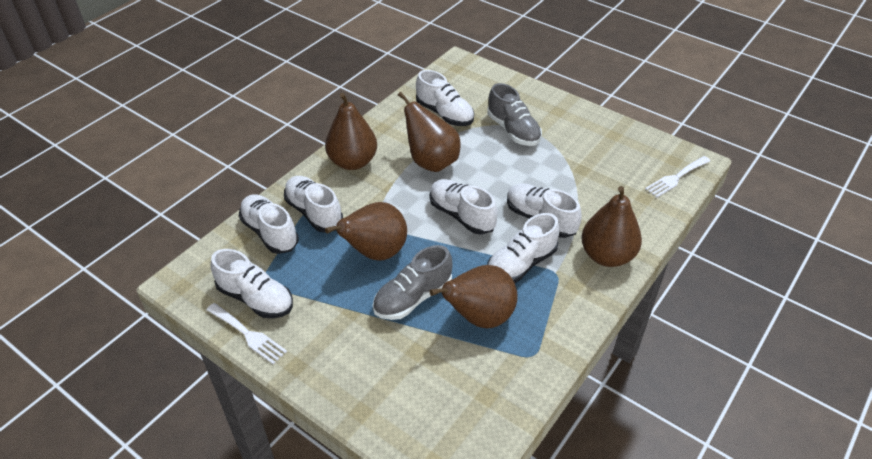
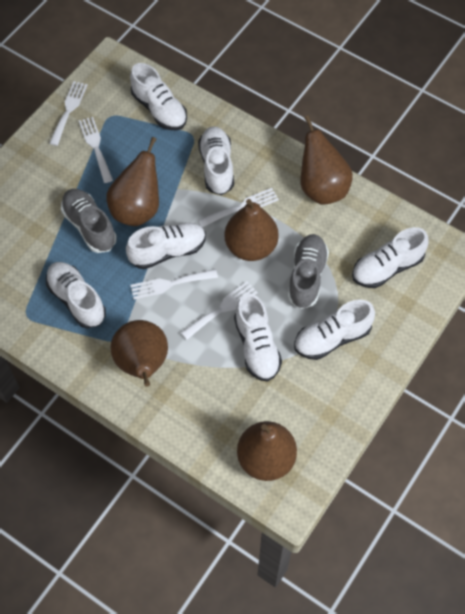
white fork: [206,303,287,364] [645,156,710,198] = 2 -> [49,81,88,146] [79,117,113,183] [130,269,218,299] [181,281,258,340] [198,188,279,228] = 5

